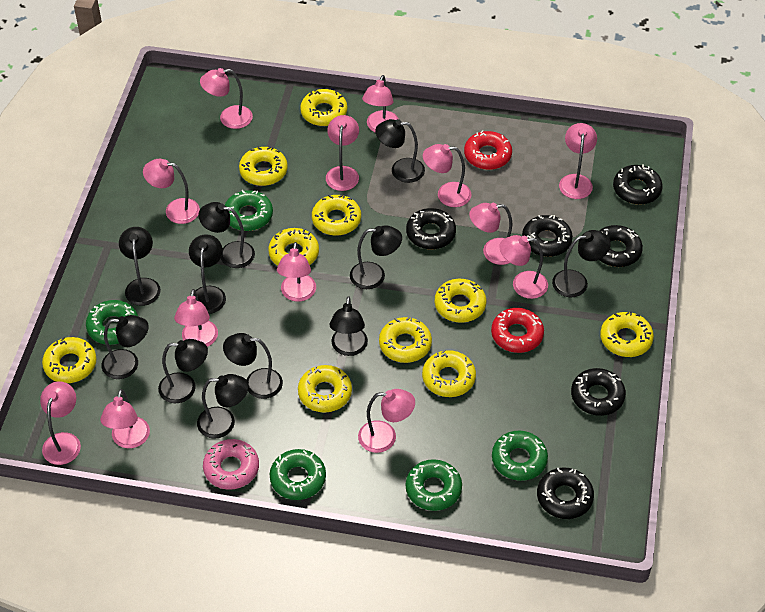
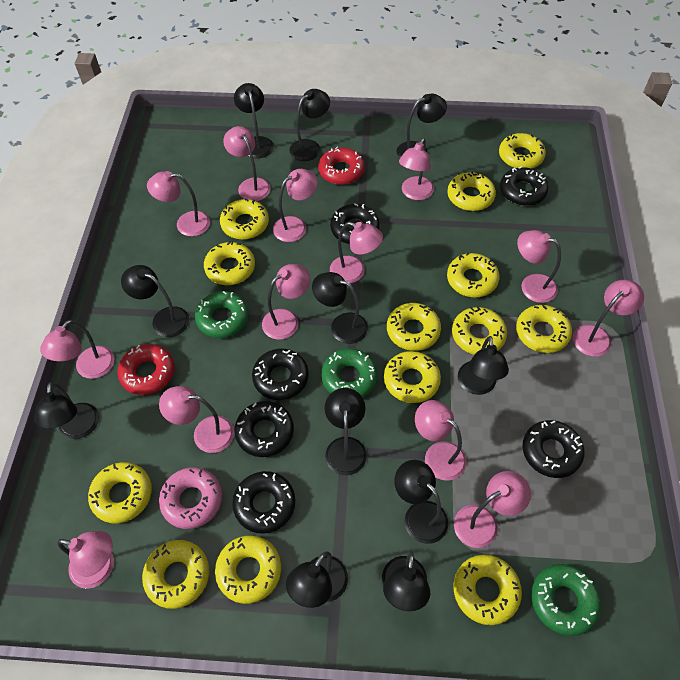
green donut: [86,300,138,345] [225,190,273,231] [270,449,326,500] [406,459,462,511] [492,431,548,481] = 5 -> [195,291,249,338] [321,348,378,397] [531,564,601,636] = 3
yellow donut: [42,337,96,383] [239,146,288,186] [268,228,319,266] [298,365,352,413] [300,89,347,126] [312,194,361,236] [379,317,432,363] [422,350,476,397] [435,279,486,323] [600,312,654,357] = 10 -> [88,462,152,524] [142,540,210,609] [204,241,255,285] [215,535,281,604] [220,199,269,240] [384,351,441,403] [387,303,441,351] [447,171,496,211] [447,253,500,297] [452,306,507,355] [454,555,522,625] [499,133,546,169] [516,304,572,353] = 13

